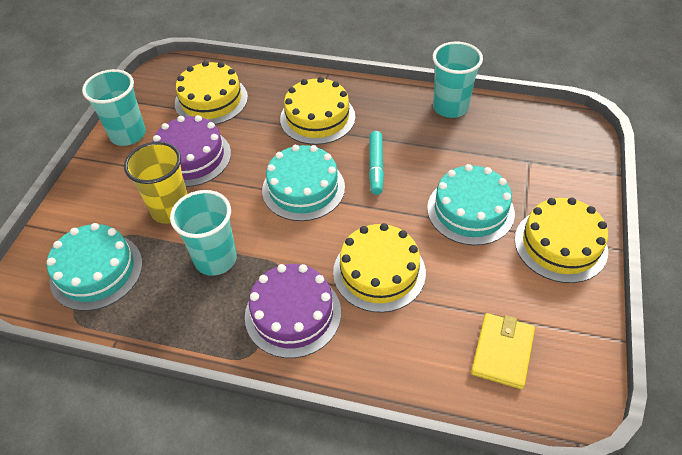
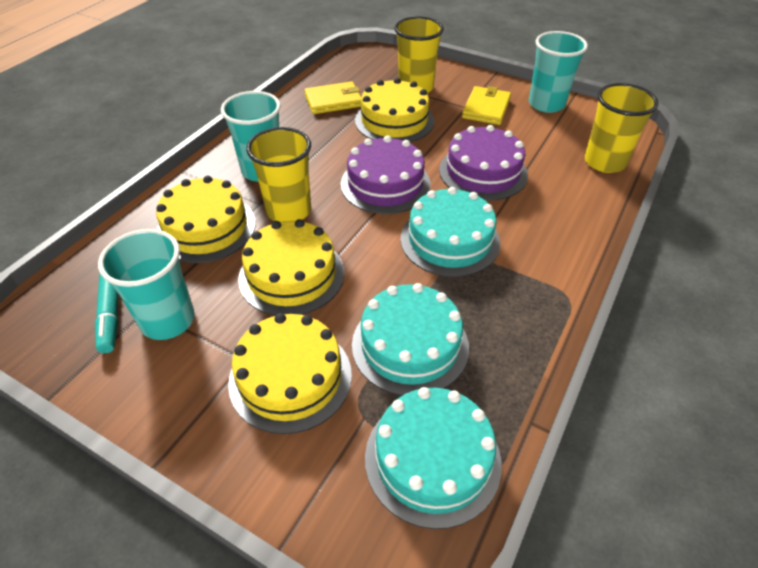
yellow cup: [124,142,188,224] = 1 -> [246,127,311,222] [394,16,444,93] [585,83,659,173] = 3
yellow wallet: [471,313,535,389] = 1 -> [304,81,361,114] [462,86,511,125] = 2

